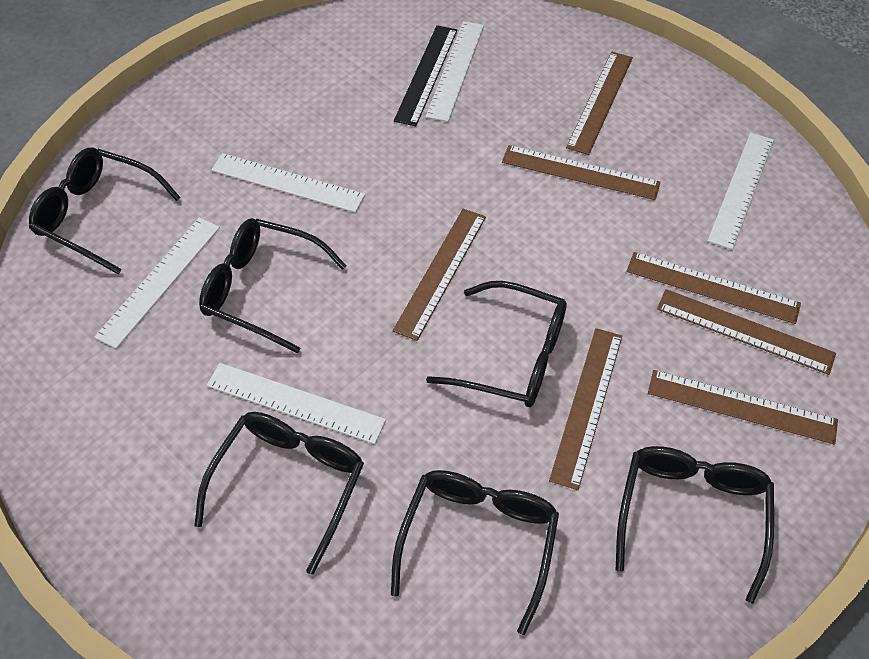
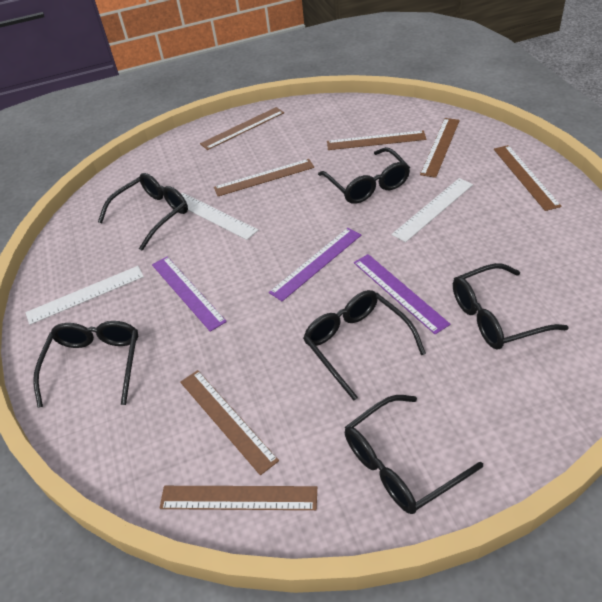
black ruler: [394,25,457,126] = 1 -> none = 0
purple ruler: none = 0 -> [152,256,227,332] [269,228,361,301] [354,254,451,334] = 3
white ruler: [94,218,220,349] [207,363,386,444] [211,153,365,212] [426,21,484,122] [708,133,774,250] = 5 -> [25,266,144,325] [181,193,258,240] [391,178,473,242] = 3

